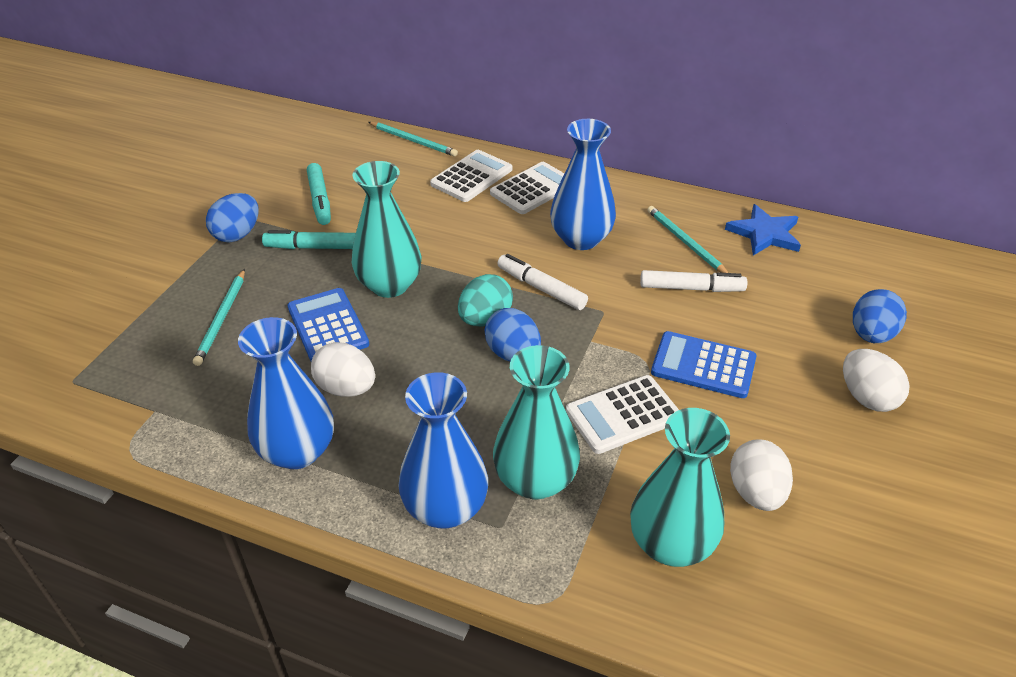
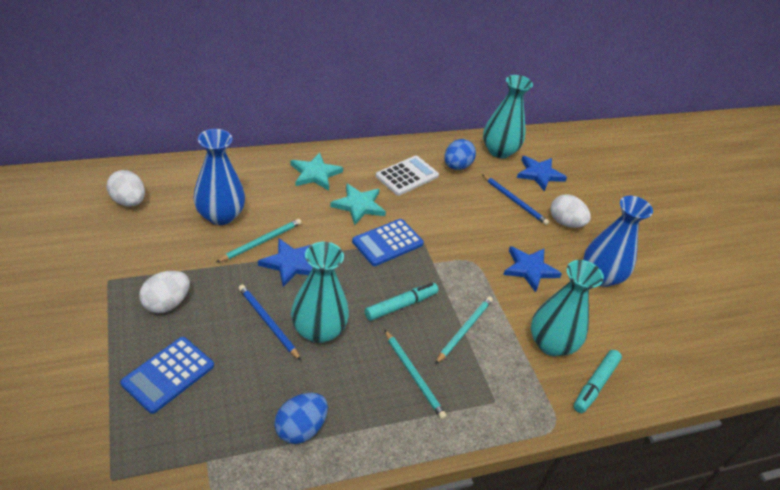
blue egg: [206,193,259,242] [485,308,541,361] [853,289,907,343] = 3 -> [274,393,328,444] [444,139,476,170] = 2
blue pencil: none = 0 -> [239,285,301,361] [482,174,549,225] = 2
blue star: [725,204,801,255] = 1 -> [258,238,313,287] [503,246,562,292] [517,156,567,192] = 3
blue vase: [238,317,334,469] [398,372,488,528] [550,119,616,250] = 3 -> [193,129,245,225] [583,196,653,287] = 2
turquoise egg: [458,274,513,326] = 1 -> none = 0
turquoise star: none = 0 -> [290,153,343,191] [330,183,386,225] = 2
white calculator: [430,150,512,202] [490,162,565,214] [566,375,679,454] = 3 -> [376,155,439,196] = 1
white marker: [497,254,588,310] [640,270,747,292] = 2 -> none = 0

